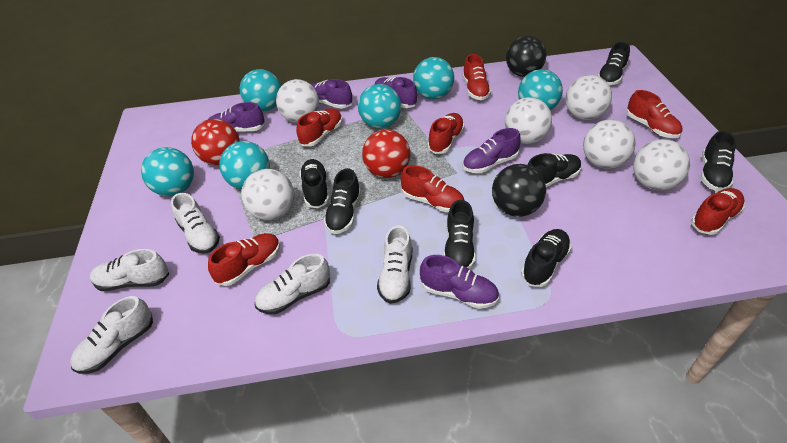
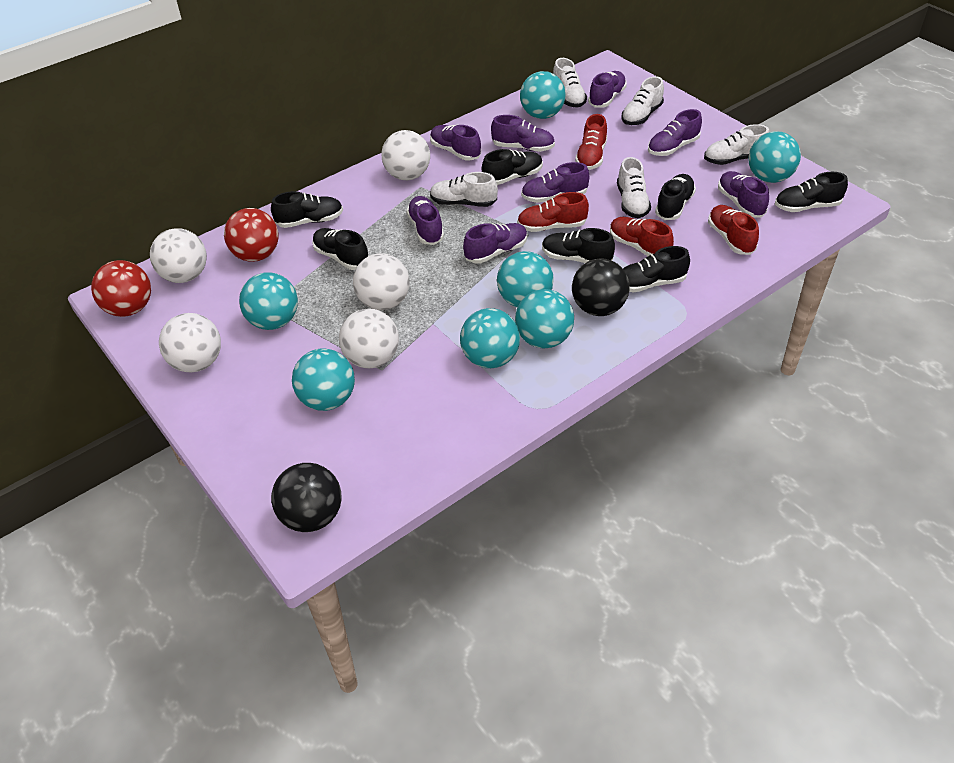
purple shoe: [209,102,265,132] [310,79,352,109] [375,77,417,108] [420,255,499,309] [462,128,521,173] = 5 -> [406,196,444,245] [430,125,481,161] [463,223,528,263] [491,115,555,152] [521,162,589,203] [588,71,627,108] [648,109,702,156] [718,171,769,217] = 8
red shoe: [208,233,280,286] [296,108,342,146] [401,165,464,213] [428,113,465,154] [462,54,491,100] [626,90,682,138] [691,188,745,235] = 7 -> [517,192,589,232] [575,114,607,170] [610,217,674,256] [708,205,759,255] = 4
turquoise ball: [141,147,194,196] [219,141,270,189] [240,69,281,112] [358,84,401,128] [413,57,454,99] [518,69,563,110] = 6 -> [239,272,298,330] [292,348,355,411] [460,308,520,368] [497,251,554,307] [515,289,574,348] [520,71,565,119] [748,131,801,183] = 7
white ball: [241,169,294,220] [276,79,319,123] [505,97,552,144] [565,75,612,120] [583,120,636,169] [633,139,690,190] = 6 -> [150,228,207,283] [159,313,221,372] [339,309,399,368] [353,253,410,310] [381,130,430,180] = 5

